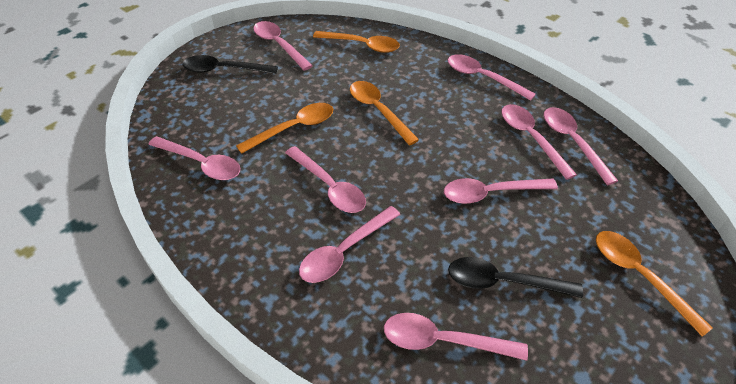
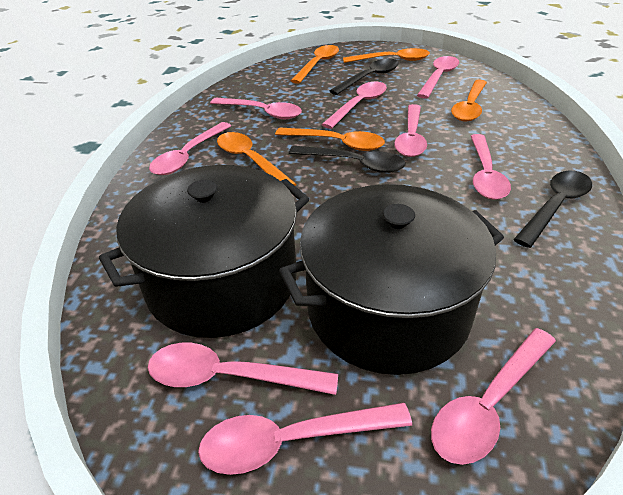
black pot: none = 0 -> [99,165,309,338] [279,184,504,375] = 2
black spoon: [183,55,278,74] [448,257,583,298] = 2 -> [289,146,406,173] [329,59,399,95] [513,171,592,248] = 3
orange spoon: [236,103,333,154] [313,31,400,53] [350,81,419,146] [596,231,713,337] = 4 -> [217,132,296,186] [275,128,385,151] [291,45,339,84] [343,48,430,63] [451,79,487,122] = 5

